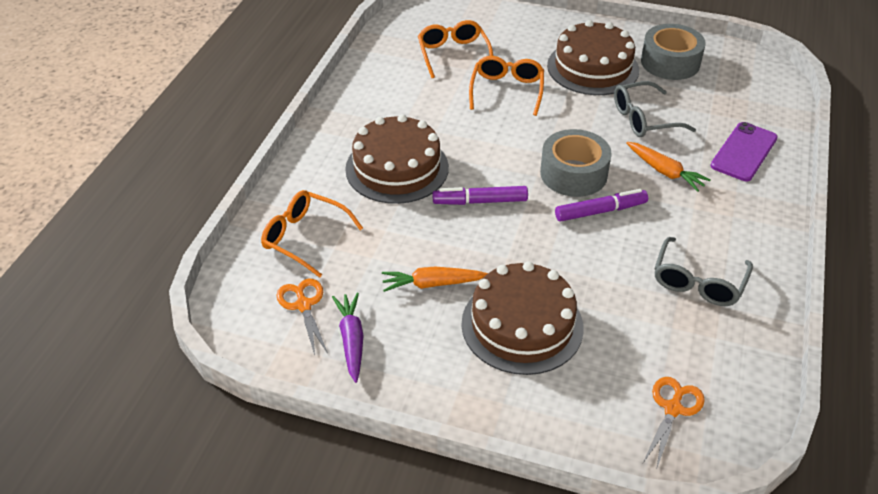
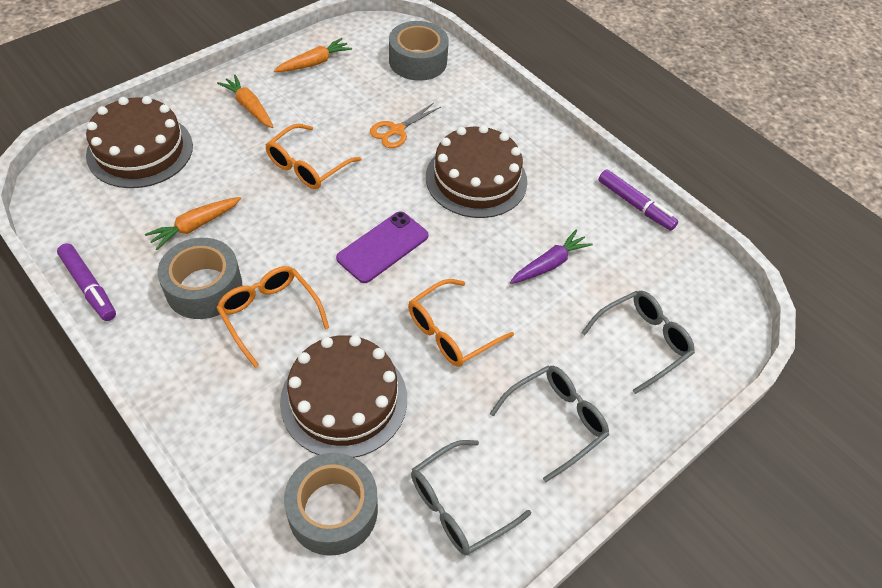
grey glasses: [614,81,696,137] [654,237,753,306] = 2 -> [411,440,531,556] [490,365,609,482] [581,291,695,394] = 3
grey tape: [540,129,612,197] [641,24,706,80] = 2 -> [158,238,242,319] [284,453,378,556] [389,21,449,81] = 3
orange carrot: [382,267,488,292] [626,142,711,192] = 2 -> [145,197,241,250] [217,75,273,128] [274,38,352,72] = 3
orange scissors: [276,279,328,355] [643,377,705,470] = 2 -> [370,103,441,148] = 1

